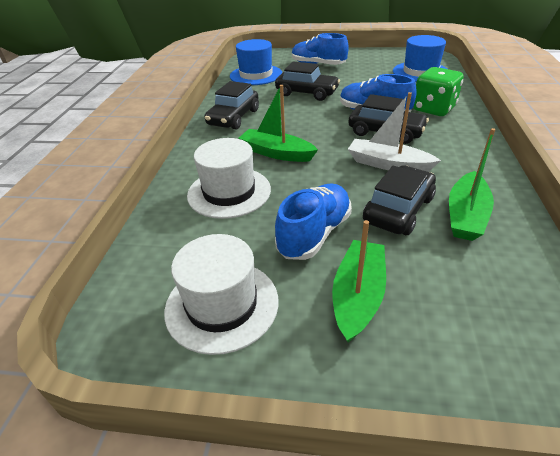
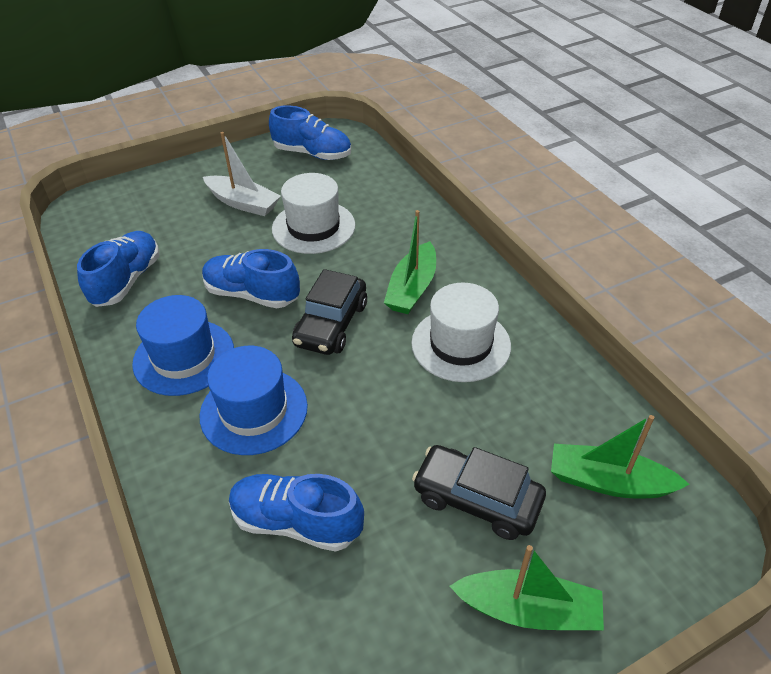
black car: [204,81,259,129] [275,62,340,101] [348,94,429,144] [363,165,436,235] = 4 -> [292,269,367,355] [412,445,546,540] = 2
blue shoe: [275,183,352,260] [292,33,349,65] [340,74,416,112] = 3 -> [77,231,159,307] [202,249,300,308] [229,474,364,552] [269,105,351,160] = 4
green dice: [413,67,463,116] = 1 -> none = 0

